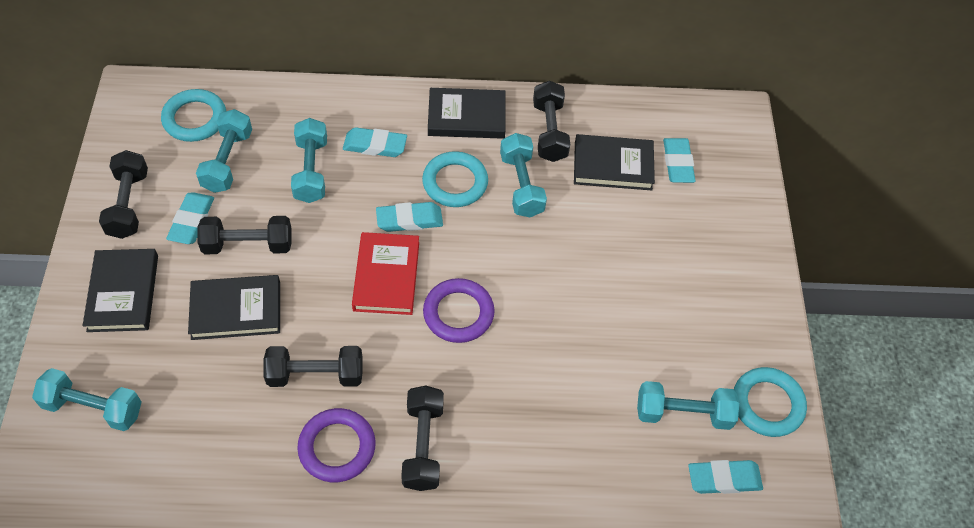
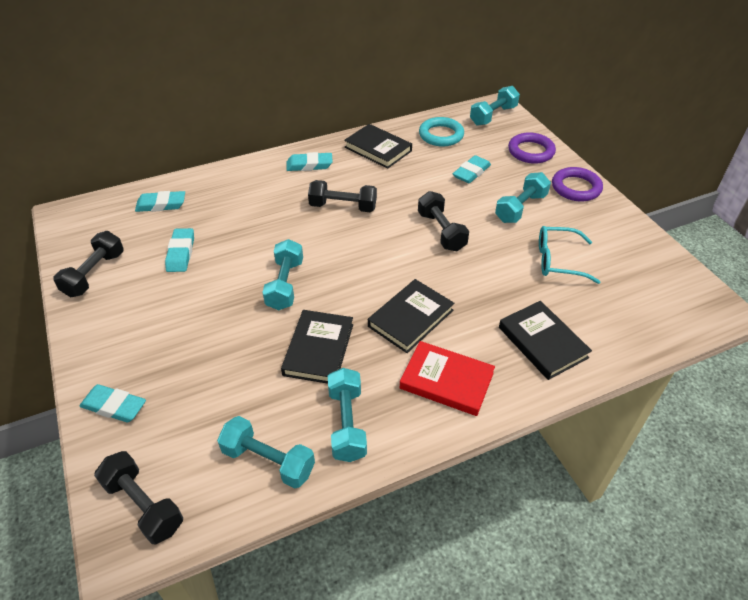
black dumbbell: [99,150,148,239] [197,216,292,254] [263,346,362,387] [401,386,444,491] [533,81,570,162] = 5 -> [53,231,124,297] [94,451,183,544] [308,180,377,212] [418,191,469,251] = 4
turquoise glasses: none = 0 -> [539,226,600,284] = 1
turquoise ring: [161,89,226,142] [422,151,488,207] [734,367,807,437] = 3 -> [419,117,464,147] = 1

